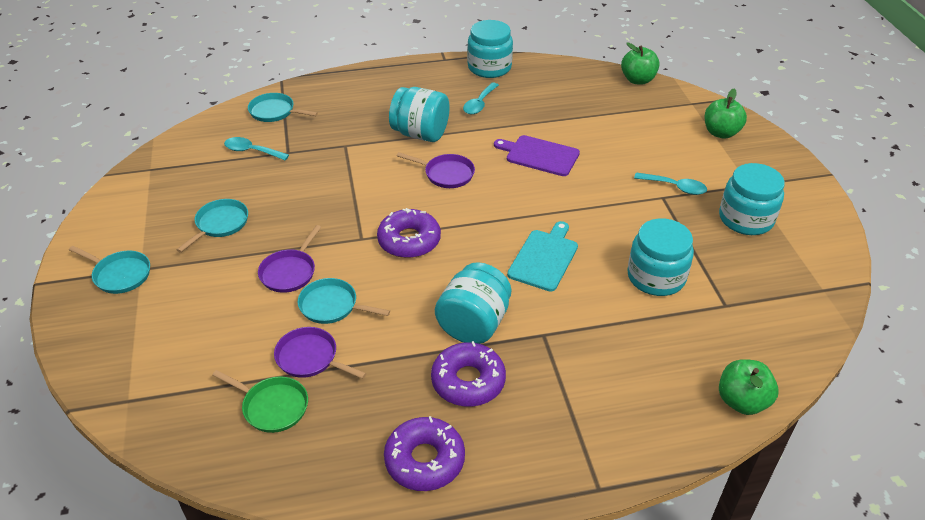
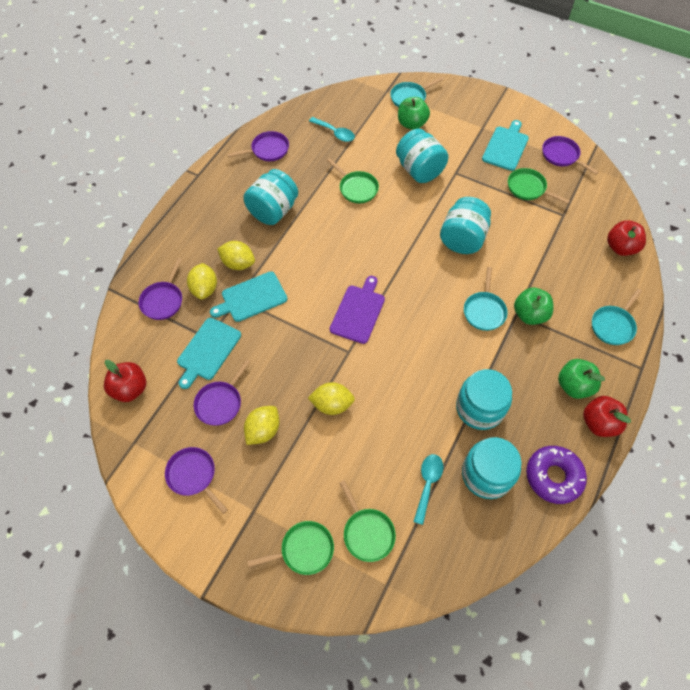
green pan: [212,370,308,433] = 1 -> [247,521,334,575] [327,158,379,203] [339,480,396,562] [508,168,570,204] = 4
purple donut: [377,208,441,258] [384,416,465,491] [431,341,506,407] = 3 -> [526,446,587,504] = 1
purple pan: [258,225,321,293] [274,327,366,379] [397,152,475,188] = 3 -> [139,258,182,320] [165,447,228,514] [194,359,251,426] [228,131,289,161] [542,136,599,175] = 5
red apple: none = 0 -> [104,360,146,402] [583,396,631,437] [607,220,646,256] = 3
turquoise cutting board: [507,221,578,292] = 1 -> [177,318,241,389] [210,271,287,322] [482,120,529,171] = 3
turquoise pan: [69,246,150,294] [176,199,248,252] [248,93,318,122] [298,278,390,324] = 4 -> [390,77,444,107] [464,267,508,331] [592,289,642,345] = 3
turquoise spoon: [224,137,289,160] [463,83,499,114] [634,172,707,195] = 3 -> [309,117,355,142] [413,454,443,525] = 2
yellow lemon: none = 0 -> [187,263,217,300] [217,241,255,270] [244,406,279,445] [308,382,355,415] = 4

